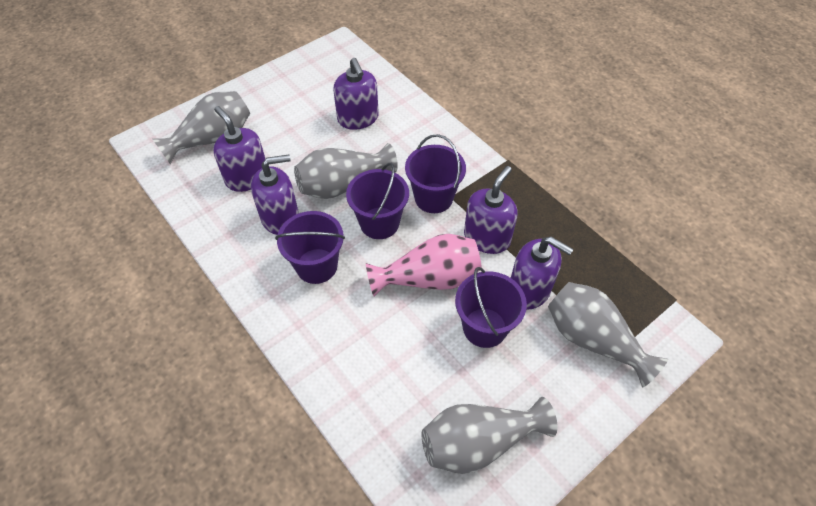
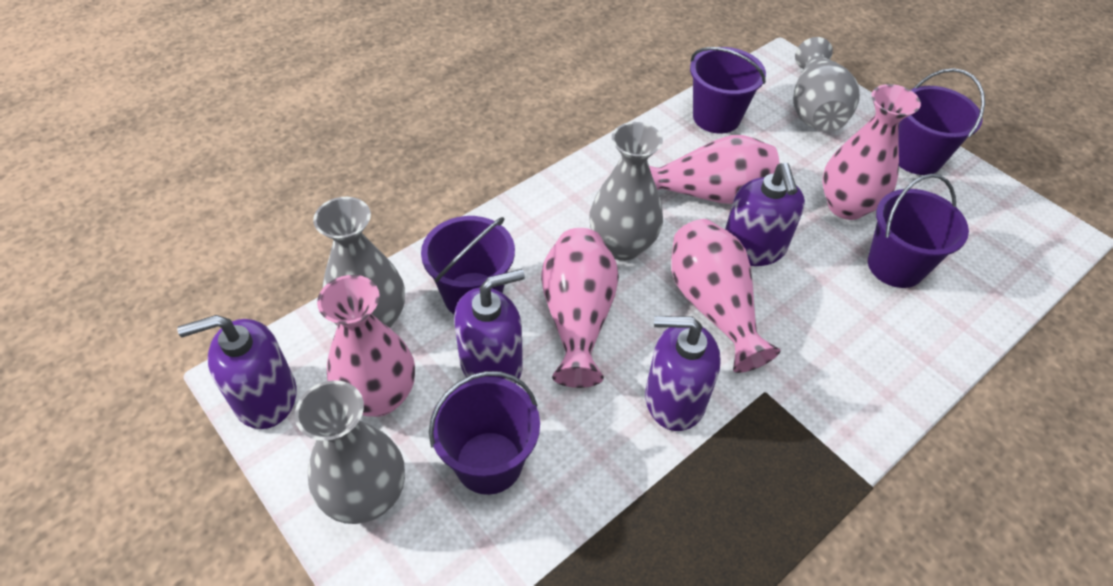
pink vase: [366,234,482,296] = 1 -> [317,275,415,417] [541,228,619,388] [649,135,780,204] [672,219,781,373] [822,84,921,220] = 5
purple bucket: [275,211,345,284] [346,163,409,239] [405,134,466,213] [455,267,527,348] = 4 -> [421,216,515,315] [429,371,540,495] [690,47,766,134] [868,174,969,288] [898,68,985,175] = 5
purple soap dispenser: [213,106,265,192] [251,155,299,235] [333,58,379,130] [464,166,518,254] [511,237,573,310] = 5 -> [177,315,297,429] [454,269,525,384] [645,316,721,431] [725,163,805,266] = 4

